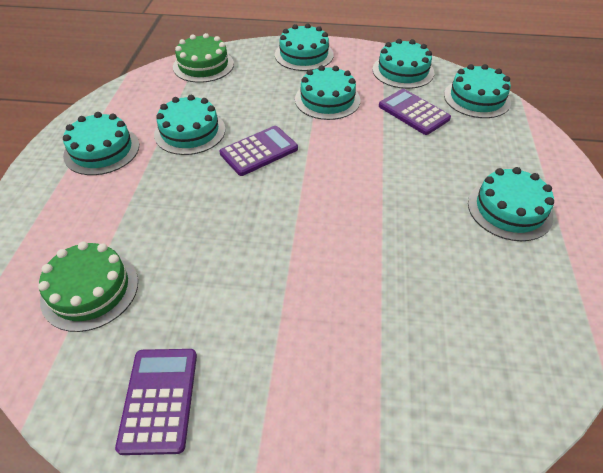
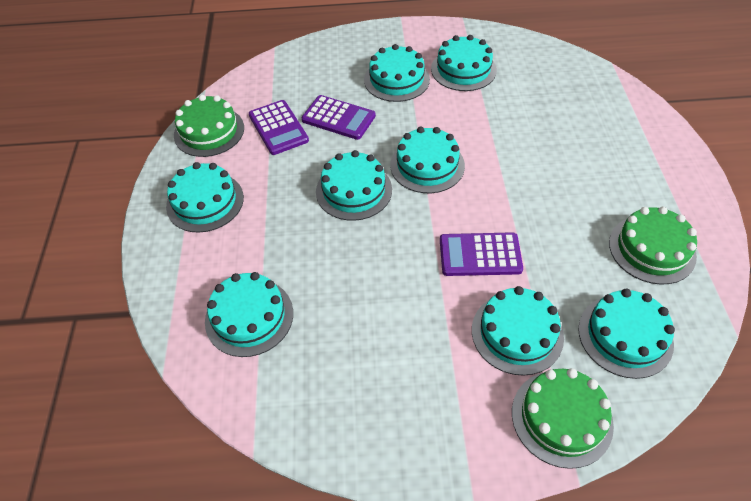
green cake: [38,241,138,332] [173,33,234,83] = 2 -> [174,95,244,157] [512,368,614,469] [609,207,697,285] = 3
turquoise cake: [63,112,139,175] [154,95,225,155] [275,24,334,71] [295,65,360,120] [372,39,434,89] [444,64,511,118] [468,167,554,241] = 7 -> [166,162,244,233] [205,272,293,357] [316,150,392,221] [364,44,430,102] [390,127,465,193] [431,35,497,91] [472,286,564,376] [578,289,675,379] = 8

